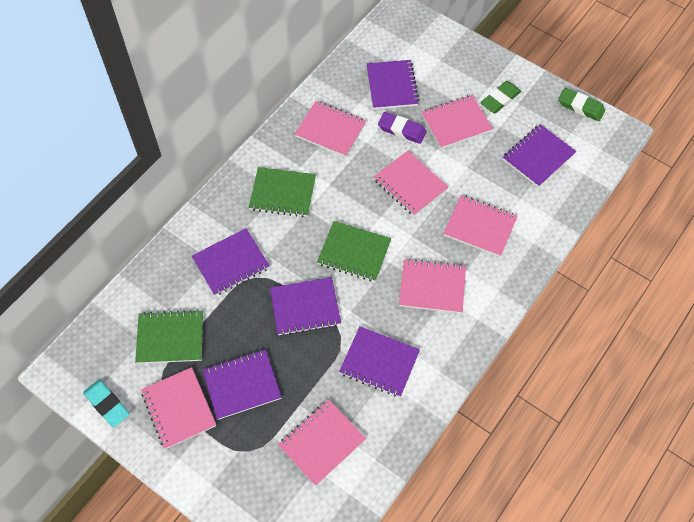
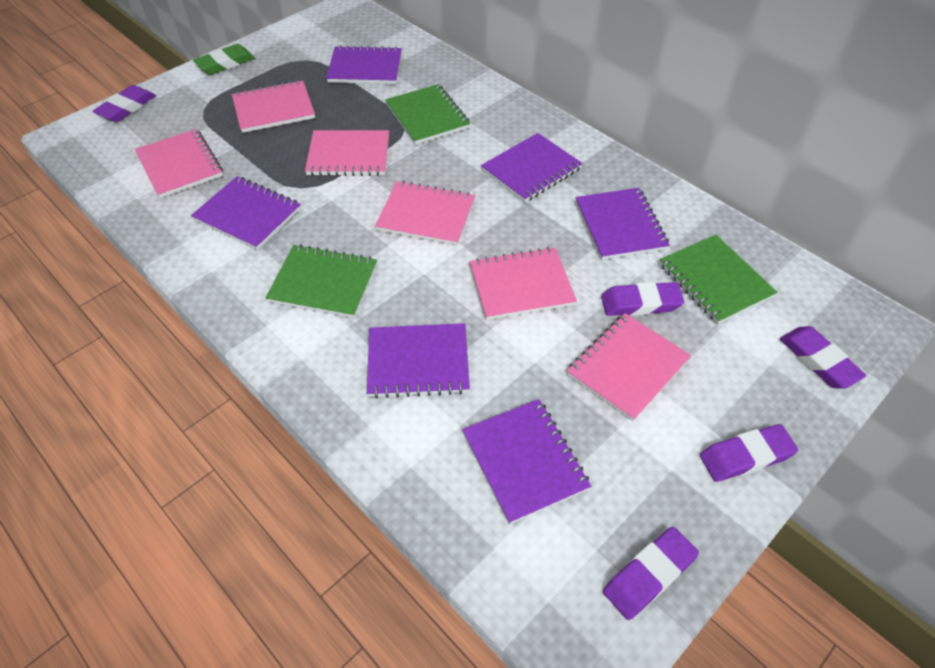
green eraser: [480,81,521,113] [558,88,605,121] = 2 -> [193,44,255,75] = 1
pink notebook: [141,367,216,449] [278,400,366,486] [295,101,366,157] [373,151,449,216] [399,259,466,313] [422,95,493,149] [443,195,517,257] = 7 -> [135,129,223,198] [232,80,315,133] [305,130,389,176] [375,181,475,245] [470,247,577,320] [567,313,691,421] = 6
purple eraser: [378,112,427,144] = 1 -> [93,85,156,122] [601,282,684,316] [603,527,699,620] [700,424,798,482] [780,326,866,389] = 5
turquoise eraser: [83,380,130,428] = 1 -> none = 0

